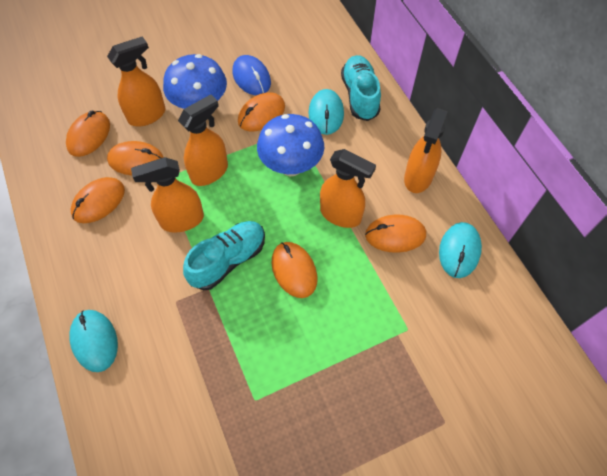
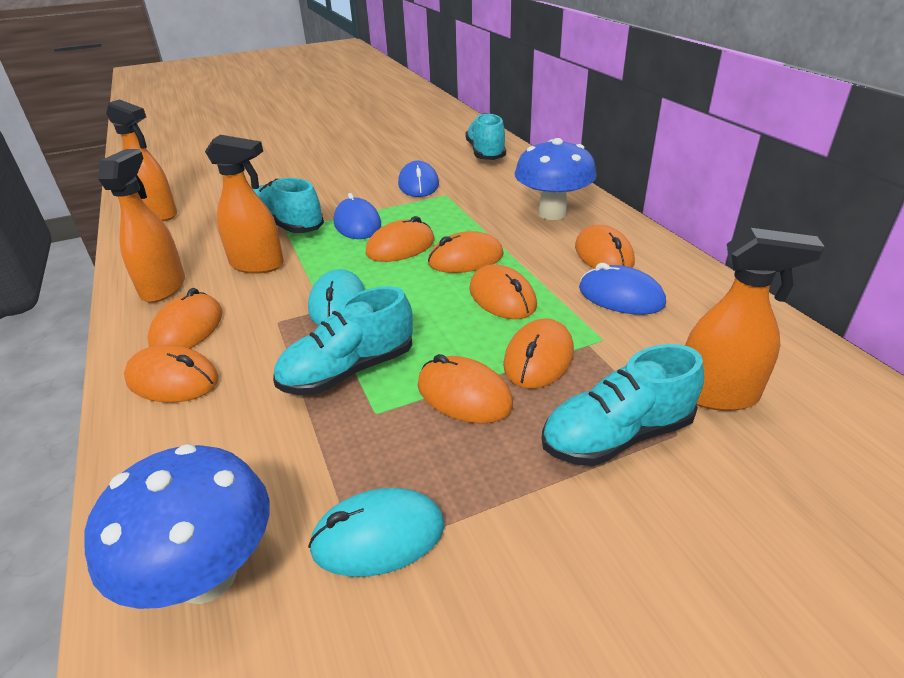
blue mouse: [232,55,271,95] = 1 -> [334,193,381,239] [398,160,439,197] [579,263,666,315] = 3
orange mouse: [66,111,110,157] [71,177,125,223] [107,141,164,175] [238,92,285,131] [271,242,317,298] [365,214,426,253] = 6 -> [124,345,219,403] [148,288,223,349] [366,216,435,262] [418,354,513,424] [428,231,504,273] [469,264,537,319] [503,318,574,389] [575,225,635,269] = 8
orange spray bottle: [107,36,165,126] [131,157,204,233] [178,94,228,186] [320,149,376,228] [404,108,448,193] = 5 -> [98,149,185,303] [106,99,177,221] [205,135,284,274] [685,228,825,411] = 4
turquoise mouse: [69,310,118,372] [308,89,344,135] [439,222,482,278] = 3 -> [308,269,365,325] [308,488,444,577] = 2
turquoise shoe: [183,221,265,290] [341,55,381,121] = 2 -> [253,178,324,233] [273,286,413,395] [466,113,506,160] [542,344,704,466] = 4

